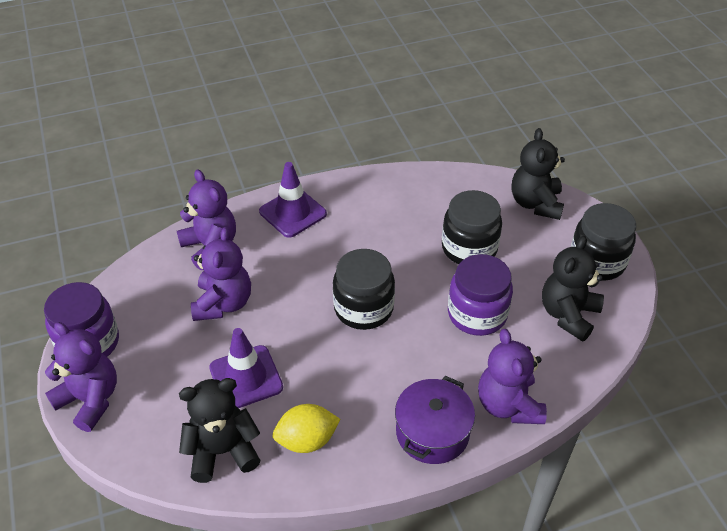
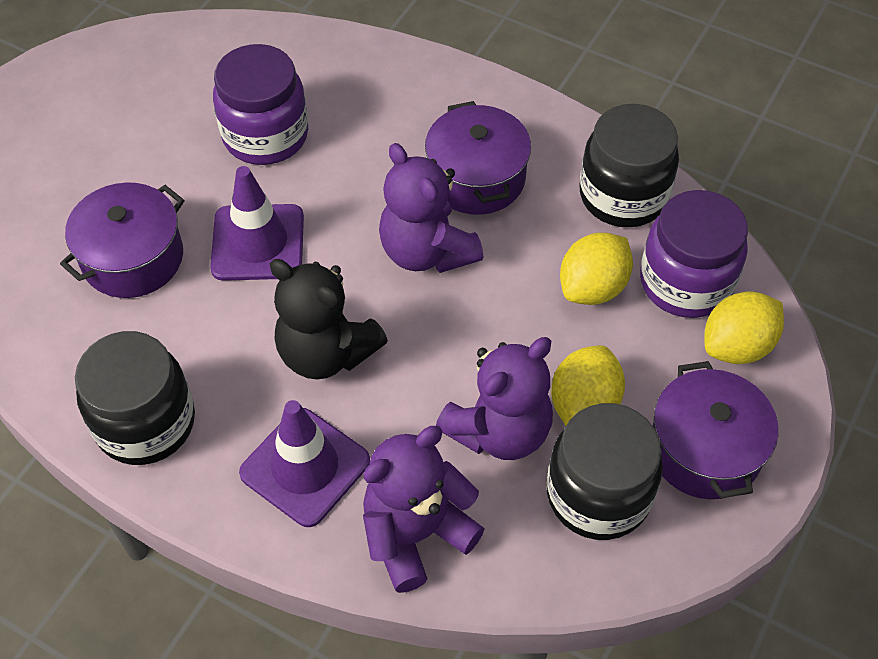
black teddy bear: [179,378,261,483] [512,128,565,220] [542,236,604,342] = 3 -> [270,259,388,379] = 1
purple pot: [395,376,475,464] = 1 -> [60,182,185,298] [425,101,531,215] [652,361,778,499] = 3
purple teddy bear: [45,322,117,432] [177,169,236,270] [191,227,251,321] [478,329,547,424] = 4 -> [363,426,484,593] [379,143,484,273] [436,337,553,460] = 3
yellow lemon: [272,404,341,453] = 1 -> [551,345,625,426] [560,233,633,305] [704,291,784,364] = 3

